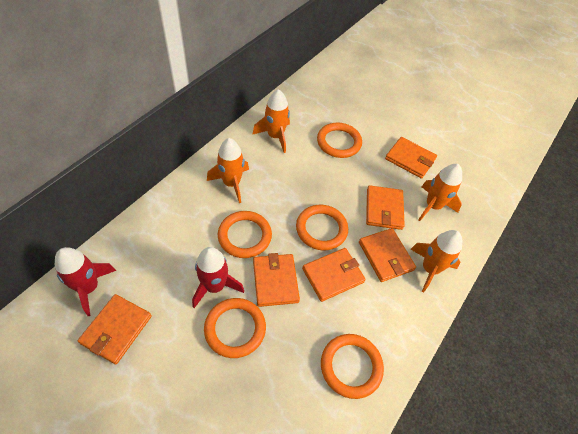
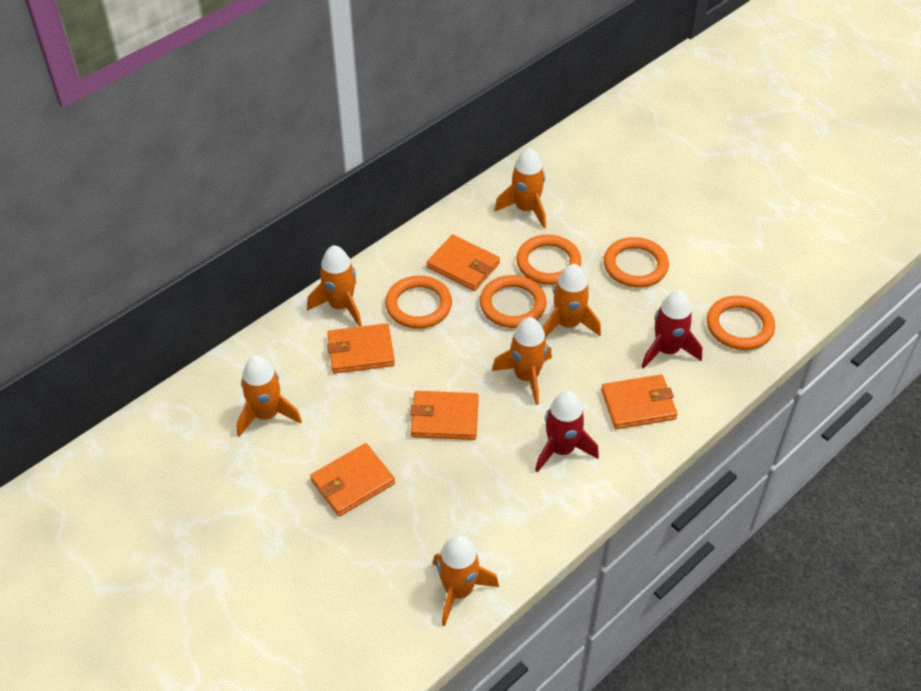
orange rocket: [207,138,249,203] [252,89,290,153] [410,230,462,292] [418,164,462,221] = 4 -> [237,356,302,437] [307,245,362,327] [433,535,499,626] [492,317,552,405] [495,148,546,228] [543,264,601,337] = 6
orange wallet: [78,294,152,364] [253,253,300,307] [302,248,366,302] [359,228,416,282] [366,185,405,230] [385,137,437,179] = 6 -> [310,443,395,516] [327,323,395,374] [410,391,479,440] [427,235,500,291] [601,375,678,429] = 5

